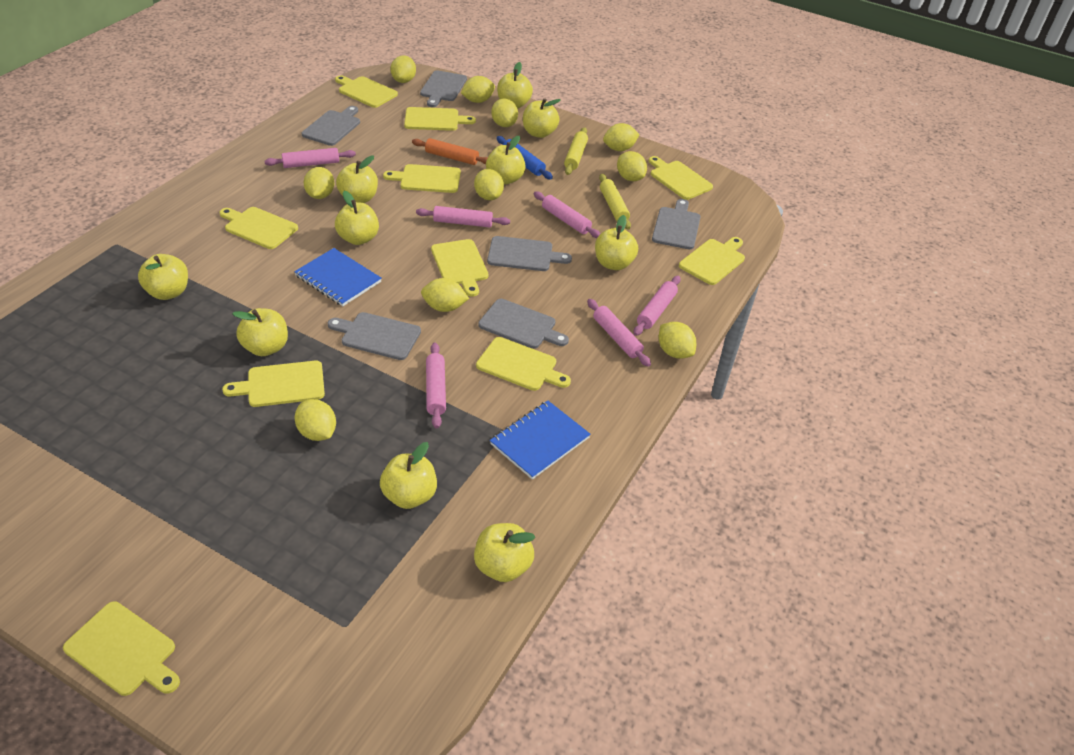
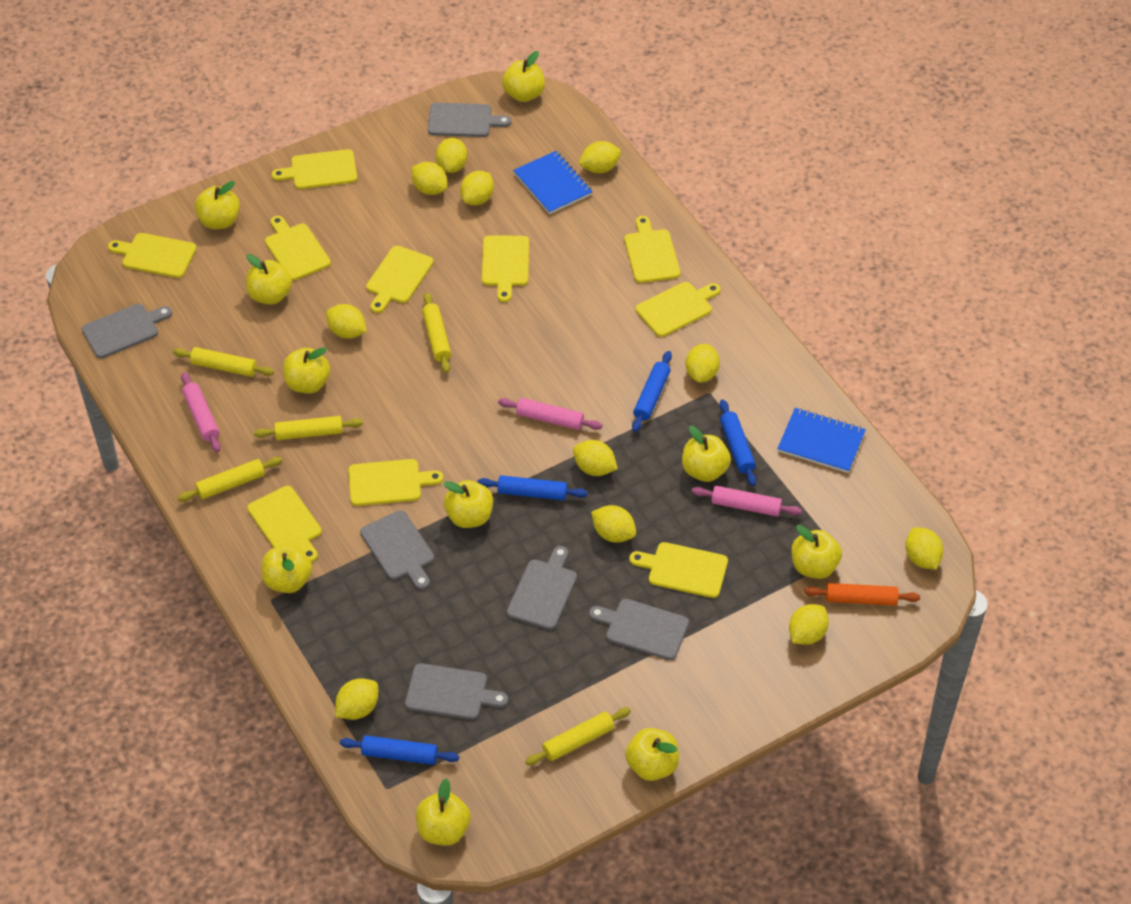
blue rolling pin: [496,136,553,179] = 1 -> [340,735,459,765] [477,475,588,500] [632,351,672,432] [719,400,756,486] = 4
pink rolling pin: [265,148,356,168] [416,206,510,227] [426,343,446,428] [534,191,600,238] [587,299,651,367] [634,276,681,336] = 6 -> [181,372,221,452] [498,398,602,430] [692,486,802,516] = 3
yellow lemon: [295,399,336,441] [304,167,334,199] [390,56,416,83] [421,278,469,312] [461,76,495,103] [474,169,504,200] [491,99,518,127] [603,123,640,151] [617,151,647,181] [659,322,696,359] = 10 -> [326,304,367,339] [335,678,378,720] [411,162,448,195] [436,138,467,173] [460,171,494,205] [573,440,618,476] [578,141,621,173] [591,505,636,543] [685,344,720,382] [789,604,829,645] [905,527,943,569] = 11
yellow rolling pin: [564,127,588,175] [599,174,631,230] = 2 -> [173,347,274,377] [177,457,282,502] [254,416,363,440] [422,293,451,373] [525,707,631,765] = 5

